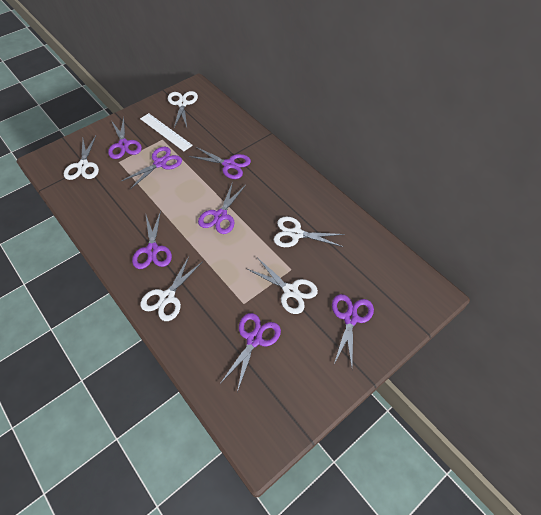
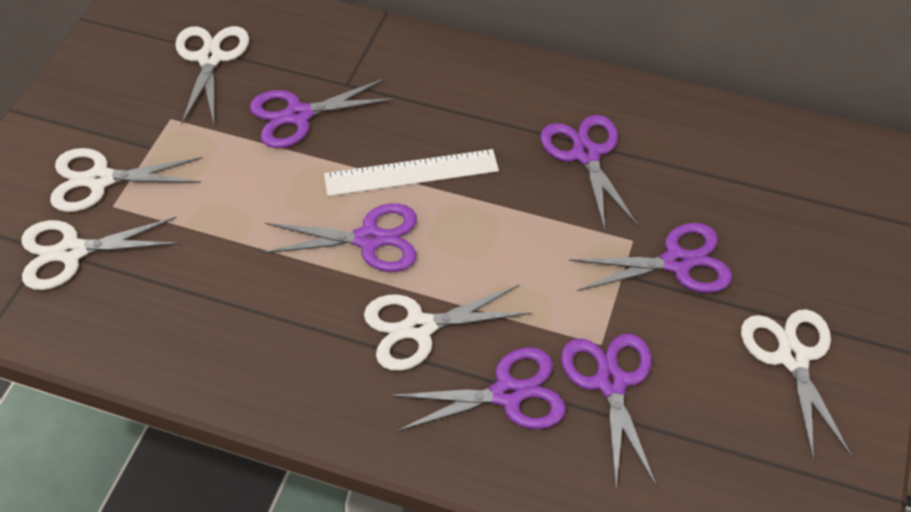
purple scissors: [108,117,142,159] [121,147,182,189] [132,211,172,269] [189,147,251,179] [198,181,246,234] [220,313,281,392] [332,294,374,367] = 7 -> [250,78,395,148] [262,203,417,272] [390,347,566,432] [541,115,638,231] [561,334,656,487] [569,223,732,293] = 6

